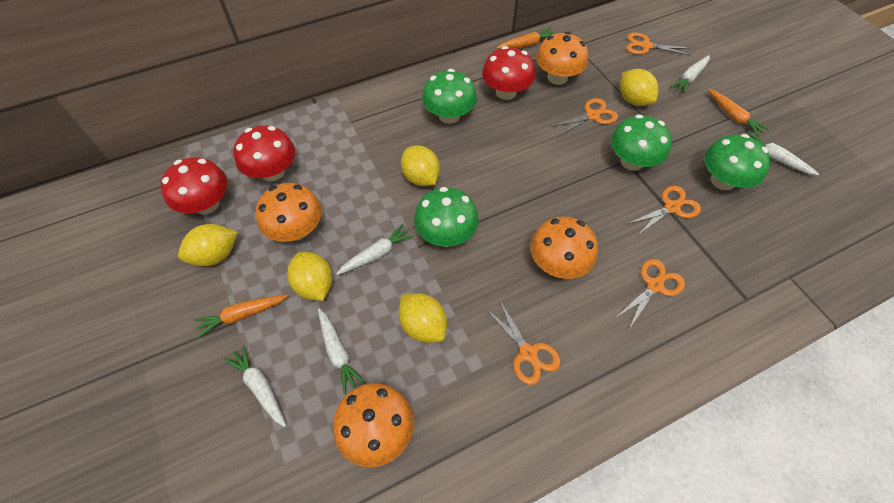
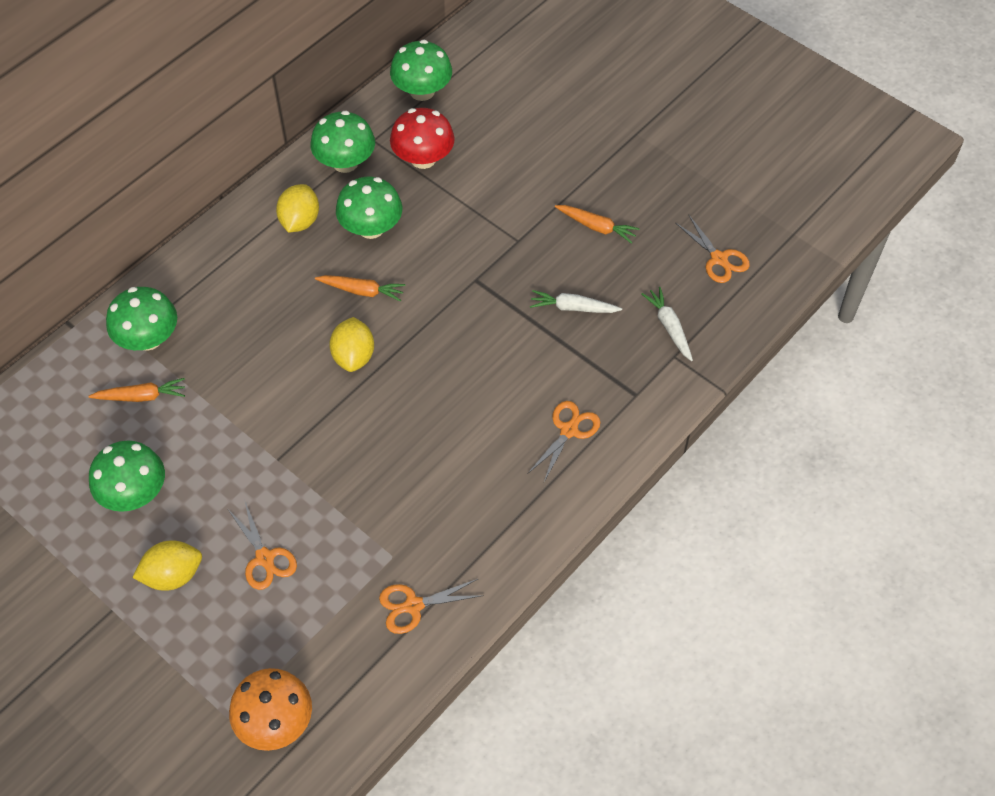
green mushroom: [414,187,479,247] [422,69,477,124] [611,114,672,171] [704,134,770,190] = 4 -> [89,440,165,512] [106,287,177,351] [311,111,375,173] [336,177,402,239] [390,40,452,101] = 5
orange mushroom: [256,183,322,242] [333,383,414,467] [530,217,598,279] [536,32,588,85] = 4 -> [229,668,312,751] = 1
orange scissors: [485,299,560,385] [550,98,618,136] [614,259,685,329] [626,32,691,56] [627,186,701,236] = 5 -> [229,502,297,590] [379,579,484,634] [528,401,601,482] [676,215,750,283] = 4
red mushroom: [160,157,228,214] [233,125,295,181] [482,46,535,100] = 3 -> [390,108,455,169] = 1
white carrot: [224,345,286,427] [318,309,365,394] [336,224,414,275] [671,55,710,94] [747,132,819,175] = 5 -> [530,290,622,313] [641,287,693,361] = 2
yellow lemon: [178,224,238,266] [287,252,333,301] [398,293,447,343] [401,145,440,186] [620,69,659,106] = 5 -> [132,540,202,591] [276,184,319,232] [329,317,374,372] = 3

